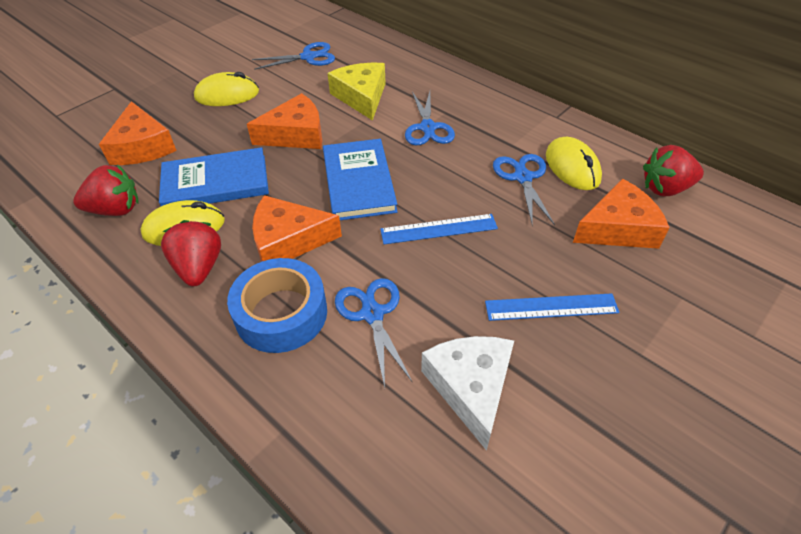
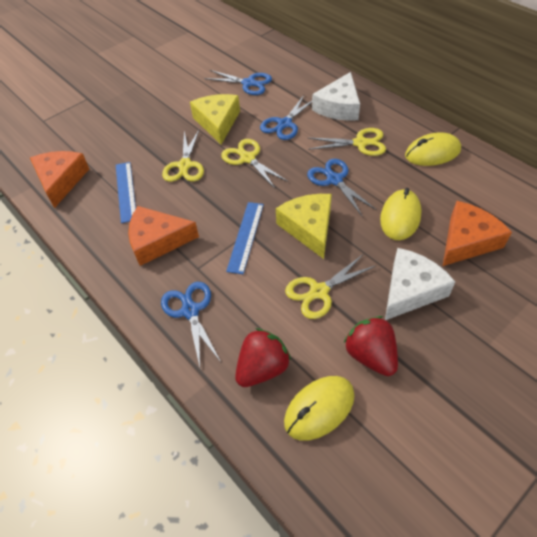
blue book: [159,147,269,206] [323,139,398,220] = 2 -> none = 0
blue tape: [227,258,327,353] = 1 -> none = 0
orange cheese: [99,101,177,165] [247,93,322,149] [252,195,342,262] [573,179,670,249] = 4 -> [30,151,89,208] [128,206,199,266] [443,201,512,266] = 3
red strawberry: [73,165,139,216] [161,220,221,286] [643,145,704,196] = 3 -> [235,328,291,387] [344,316,398,376] = 2
white cheese: [421,336,514,451] = 1 -> [312,72,360,121] [385,248,455,320] = 2
yellow cheese: [327,63,386,121] = 1 -> [190,94,240,145] [276,194,332,259] = 2
yellow scissors: none = 0 -> [162,130,204,182] [221,139,289,188] [285,254,375,319] [308,128,386,156] = 4

